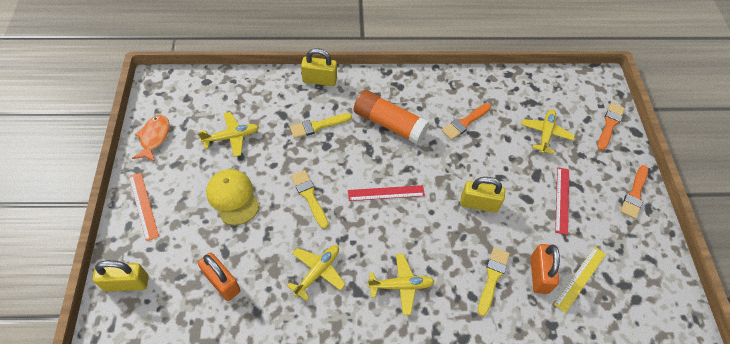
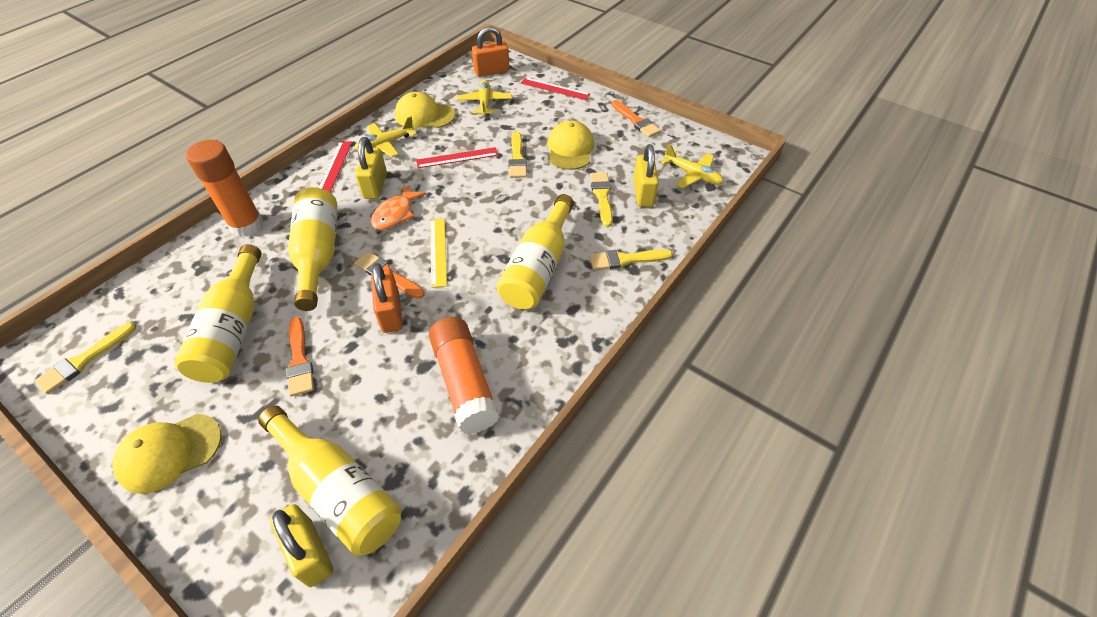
orange glue stick: [354,90,430,145] = 1 -> [186,140,264,237] [429,317,500,434] = 2
orange ruler: [129,173,159,241] = 1 -> none = 0
red ruler: [348,185,425,201] [555,167,569,235] = 2 -> [319,141,352,192] [416,147,498,168] [521,77,590,100] = 3
yellow bottle: none = 0 -> [174,244,262,383] [258,406,402,556] [288,187,337,311] [497,194,574,309] = 4
yellow brush: [290,113,352,138] [291,170,328,229] [478,247,510,316] = 3 -> [35,323,136,394] [508,131,527,178] [589,249,673,270] [590,172,613,227] = 4
yellow cap: [206,169,259,225] = 1 -> [112,414,221,494] [395,92,455,128] [547,121,594,170] = 3
yellow plane: [198,112,259,157] [287,245,346,302] [367,254,435,315] [521,109,575,154] = 4 -> [355,116,417,157] [457,80,512,116] [661,144,724,188] = 3

